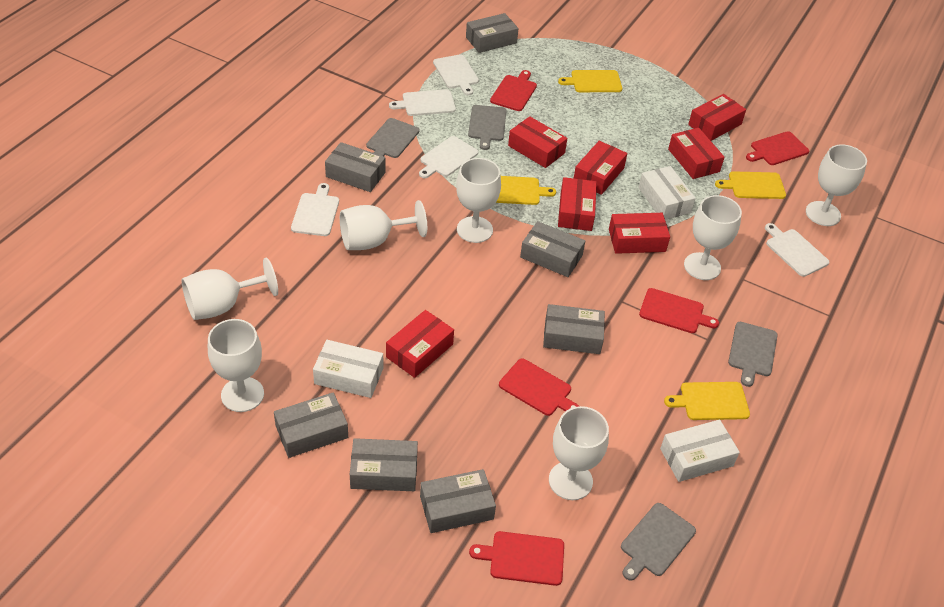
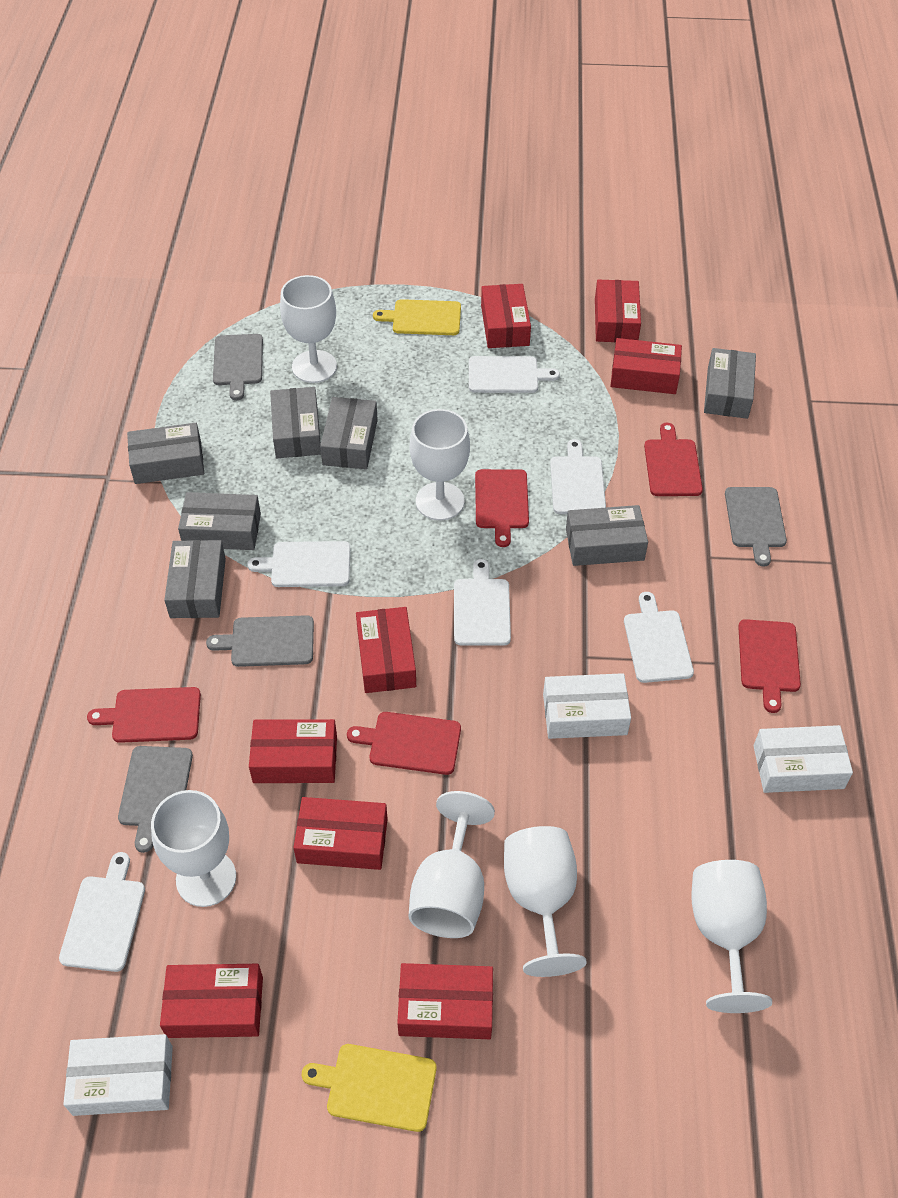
red box: [386,310,454,378] [508,116,567,168] [558,177,597,231] [574,141,627,195] [609,213,670,254] [668,128,725,179] [688,94,746,141] = 7 -> [160,964,263,1038] [249,719,337,783] [293,797,388,870] [356,607,416,693] [397,963,493,1039] [481,284,531,348] [595,280,641,342] [610,338,682,394] = 8
white cutting board: [291,183,339,236] [389,89,456,116] [419,136,478,178] [433,54,479,95] [765,223,829,277] = 5 -> [59,852,145,972] [247,541,350,587] [454,559,511,646] [469,356,560,393] [550,439,606,514] [624,592,694,683] = 6
white goblet: [182,258,278,320] [208,319,264,412] [340,200,427,250] [456,158,501,243] [549,406,609,500] [684,195,742,280] [806,144,867,226] = 7 -> [151,790,236,907] [280,275,337,383] [409,791,495,938] [410,409,470,520] [504,826,587,977] [691,860,772,1013] = 6
yellow cutting board: [496,176,556,205] [558,70,622,92] [664,382,750,420] [715,171,786,199] = 4 -> [302,1044,436,1132] [373,299,461,335] = 2

